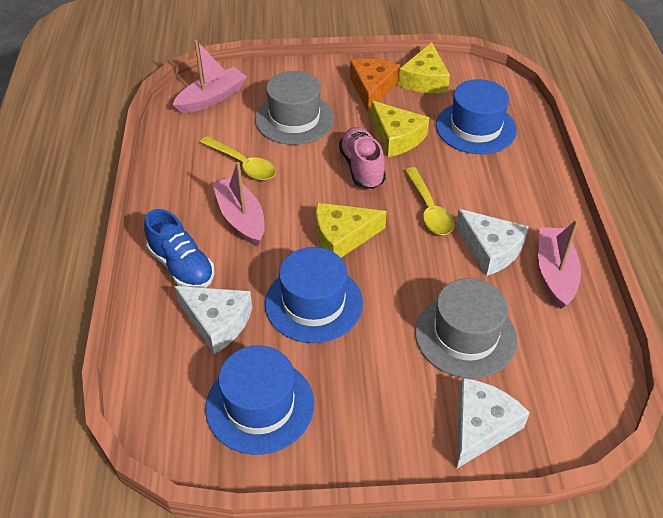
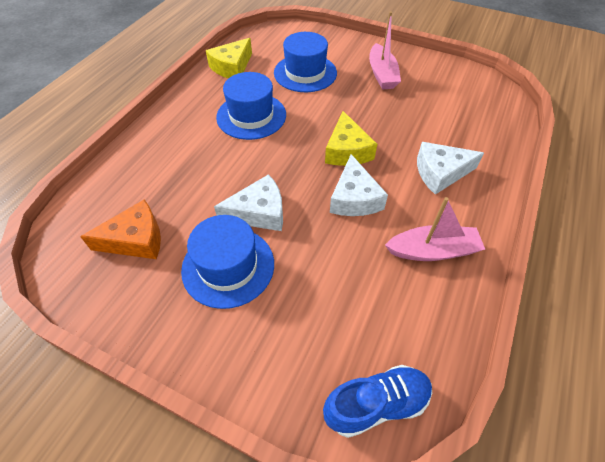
grey hat: [255,71,334,145] [415,278,517,379] = 2 -> none = 0
pink boat: [173,40,247,113] [212,162,265,246] [538,219,581,308] = 3 -> [369,11,401,90] [385,197,485,261] = 2
pink shoe: [339,127,386,189] = 1 -> none = 0
yellow cheese: [316,203,387,258] [371,101,429,157] [398,42,450,93] = 3 -> [206,38,252,79] [325,111,377,166] = 2
yellow spoon: [200,136,276,180] [405,167,454,235] = 2 -> none = 0

